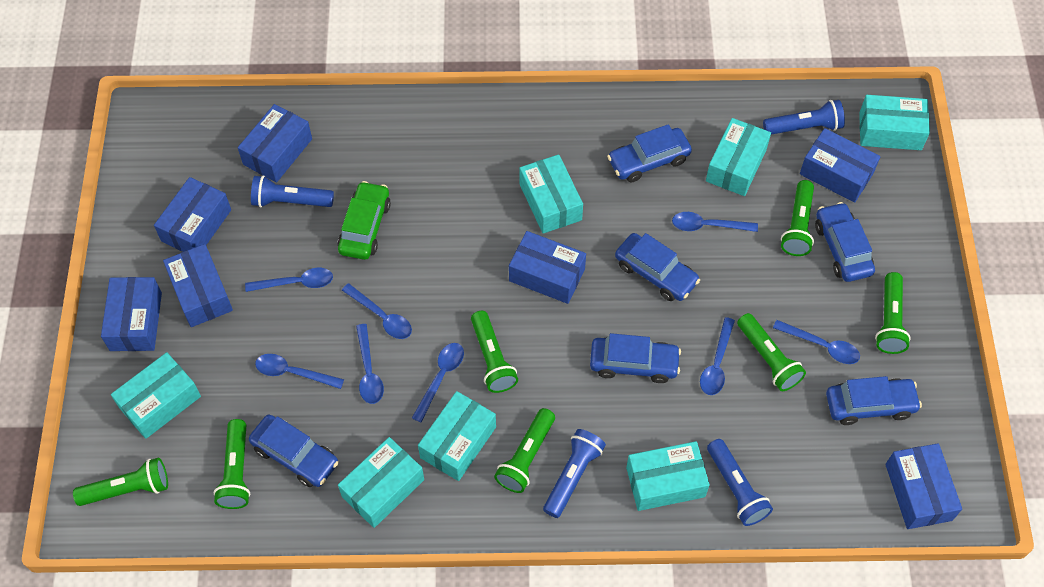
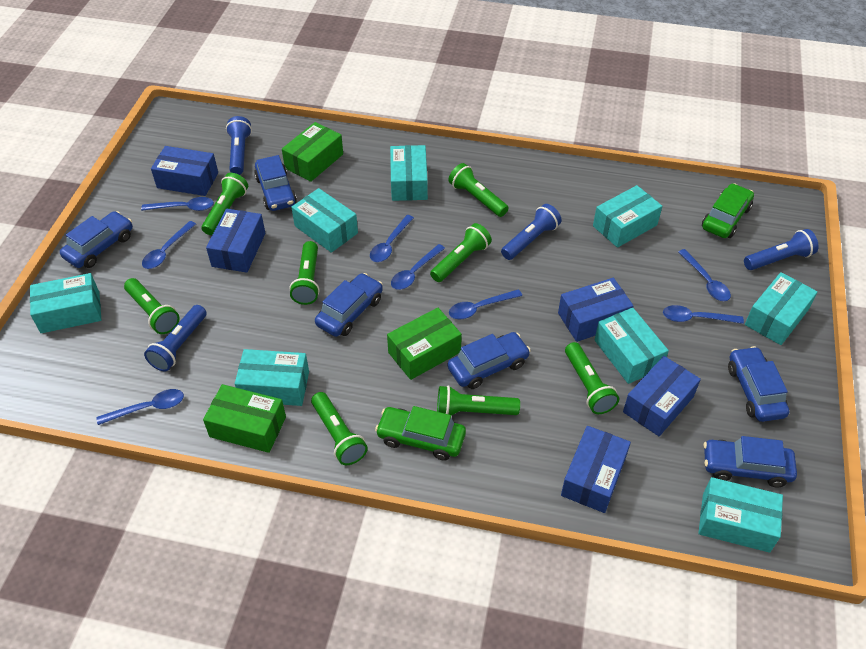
blue box: [101,277,162,351] [154,177,231,252] [163,244,233,327] [238,104,312,182] [509,231,586,304] [800,128,880,203] [885,443,962,529] = 7 -> [151,146,218,196] [206,209,265,273] [558,278,634,342] [561,426,631,513] [623,356,701,436] = 5
green box: none = 0 -> [203,384,286,453] [282,122,343,182] [387,308,462,380] = 3
green car: [338,181,391,260] = 1 -> [375,406,466,461] [702,183,754,238] = 2
green flashlight: [73,458,168,506] [213,419,250,509] [471,311,518,393] [494,408,555,493] [737,313,806,391] [781,180,814,256] [875,272,911,354] = 7 -> [124,278,179,334] [202,173,248,235] [290,241,320,305] [311,392,368,465] [430,223,492,282] [437,385,520,416] [448,163,508,217] [565,342,619,414] = 8
turquoise box: [111,352,201,439] [338,437,424,528] [418,391,496,481] [520,154,583,234] [626,441,710,511] [706,118,771,196] [859,95,930,150] = 7 -> [30,273,101,333] [235,349,309,406] [291,188,358,253] [390,145,428,201] [593,185,662,248] [595,308,669,384] [699,477,783,553] [745,272,817,345] = 8

